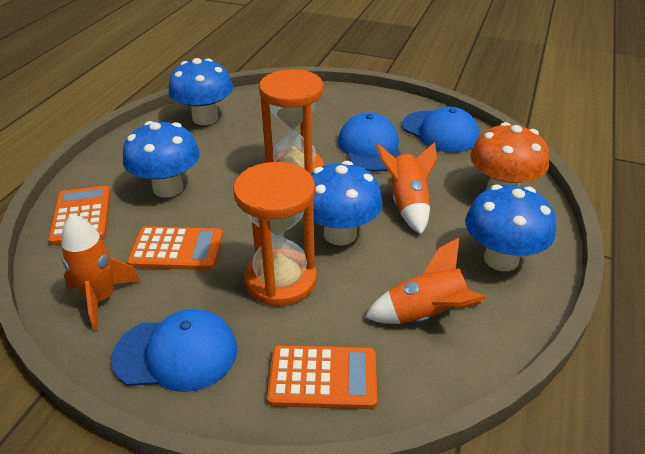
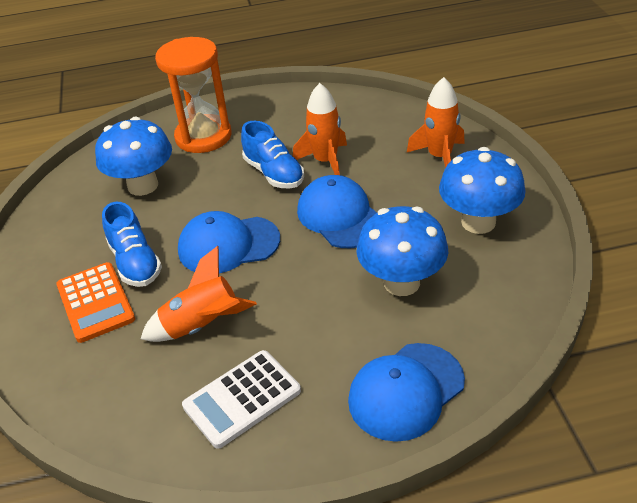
blue mushroom: [123,121,200,197] [169,58,233,125] [311,161,383,245] [465,184,556,271] = 4 -> [95,117,172,196] [356,206,448,296] [439,147,525,234] = 3
blue shoe: none = 0 -> [102,202,162,287] [241,121,304,189] = 2
orange calculator: [48,186,111,245] [127,227,223,270] [267,345,377,409] = 3 -> [56,262,135,343] = 1
orange hourglass: [233,162,317,306] [259,69,324,174] = 2 -> [155,37,232,153] = 1
orange mushroom: [470,122,549,190] = 1 -> none = 0
white calculator: none = 0 -> [182,350,301,449] = 1

